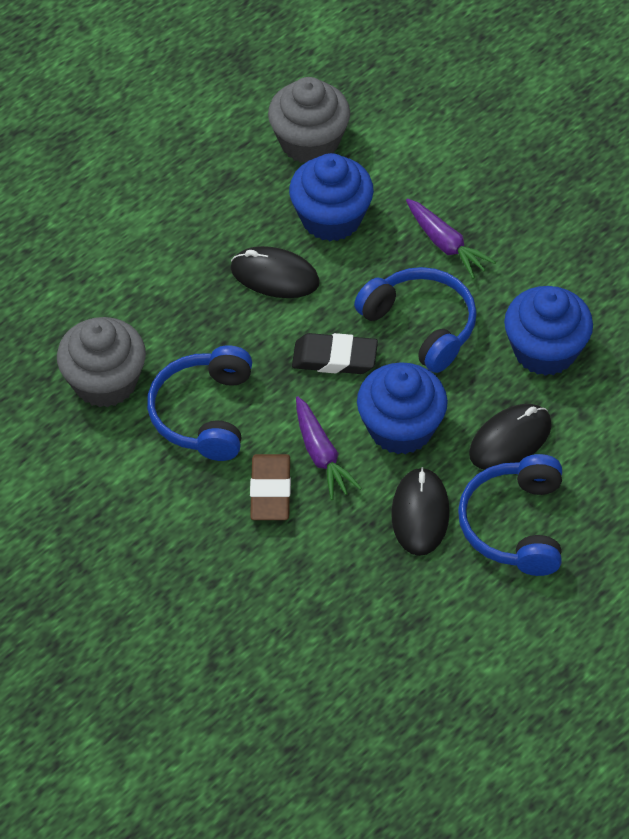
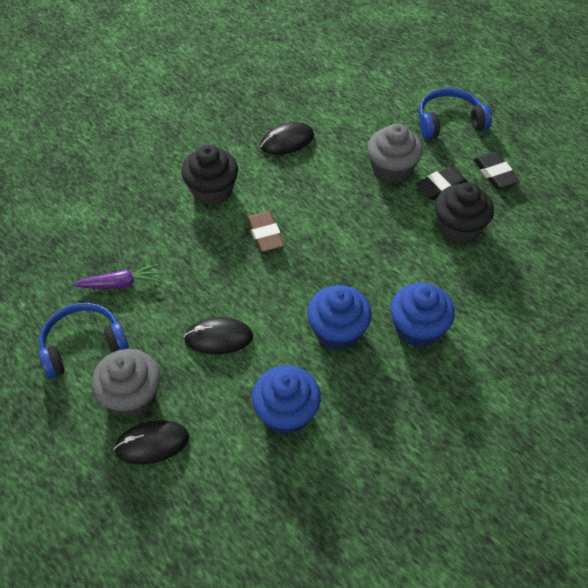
black cupcake: none = 0 -> [181,145,238,205] [435,182,494,243] = 2
black eraser: [292,333,378,374] = 1 -> [416,166,468,200] [473,151,520,189] = 2
blue headphones: [147,345,252,461] [354,267,477,373] [458,454,562,576] = 3 -> [39,303,129,379] [419,88,492,139] = 2
purple carrot: [296,396,362,500] [406,199,496,279] = 2 -> [73,264,160,289] = 1

